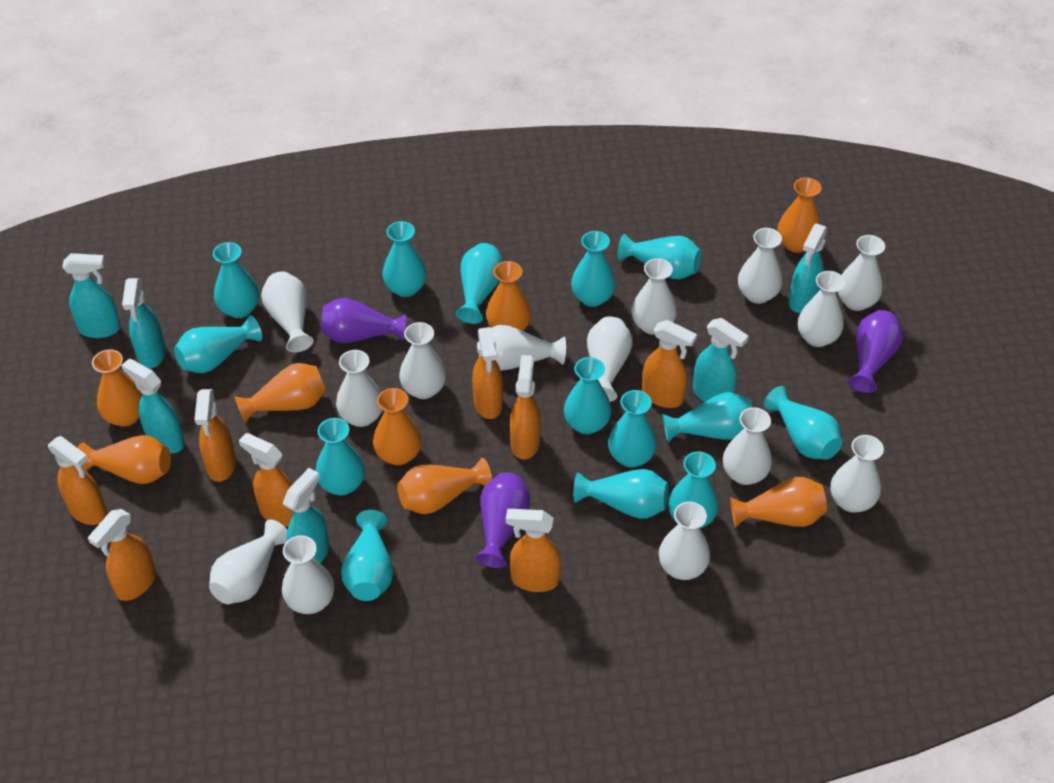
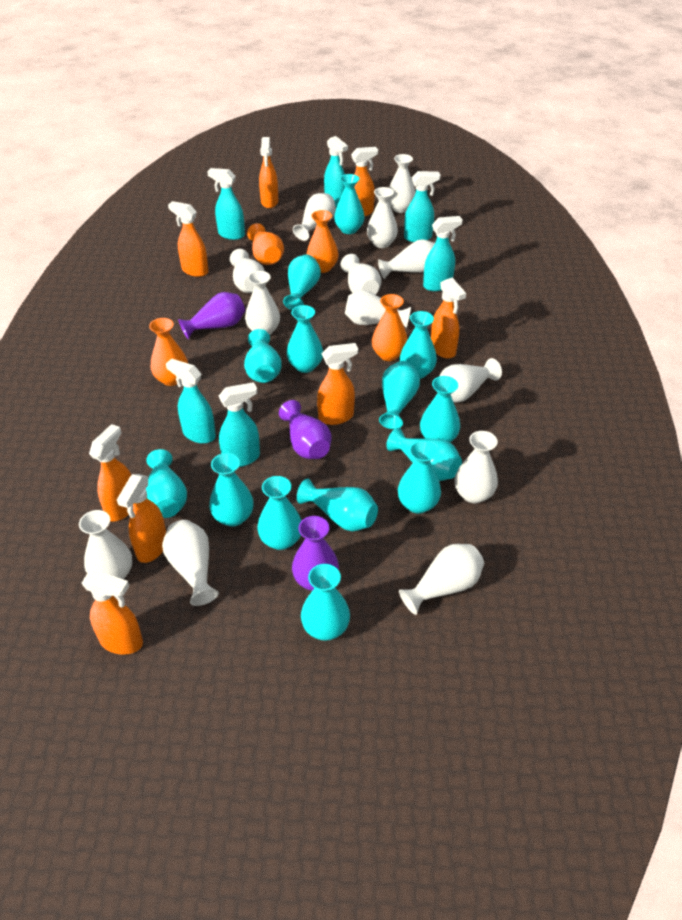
orange vase: [77,435,171,484] [92,349,143,427] [234,363,326,423] [373,388,422,465] [397,458,492,514] [486,261,531,331] [730,477,827,528] [778,177,822,253] = 8 -> [149,318,188,386] [247,223,284,265] [306,210,339,273] [372,294,408,361] = 4
white vase: [209,519,287,604] [261,271,314,352] [282,535,334,614] [336,350,382,427] [399,322,446,399] [479,325,566,371] [587,317,633,402] [632,258,677,335] [659,502,710,580] [723,407,772,485] [738,228,783,304] [798,271,845,347] [831,435,884,513] [837,235,885,311] = 14 -> [79,510,132,579] [162,520,219,606] [230,249,265,293] [245,271,280,335] [293,193,336,241] [341,254,381,294] [345,290,411,328] [367,187,398,248] [378,239,435,279] [389,154,416,213] [399,544,484,615] [439,358,502,403] [455,431,498,503] = 13

